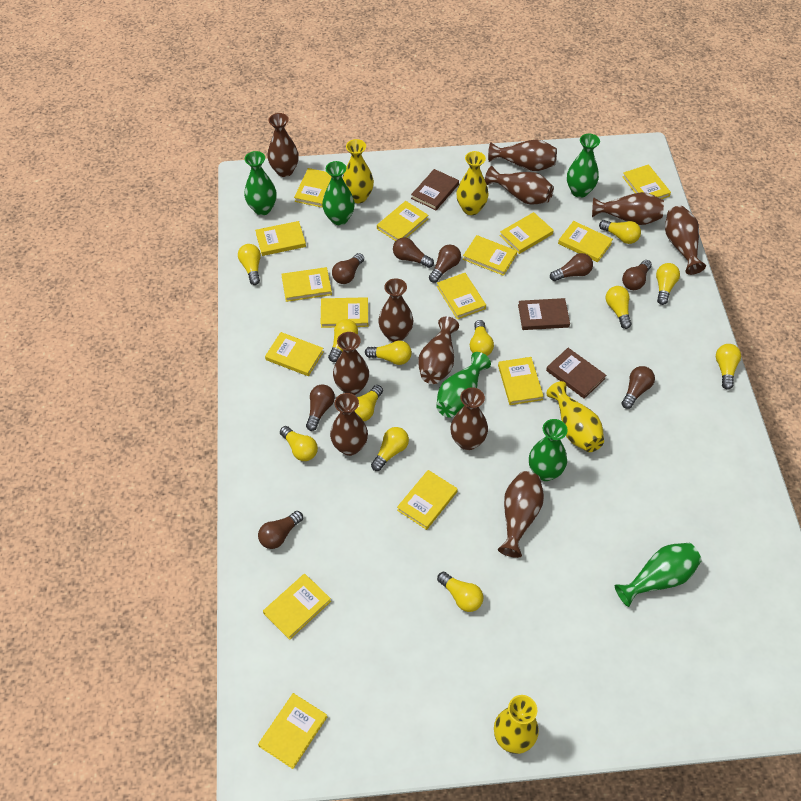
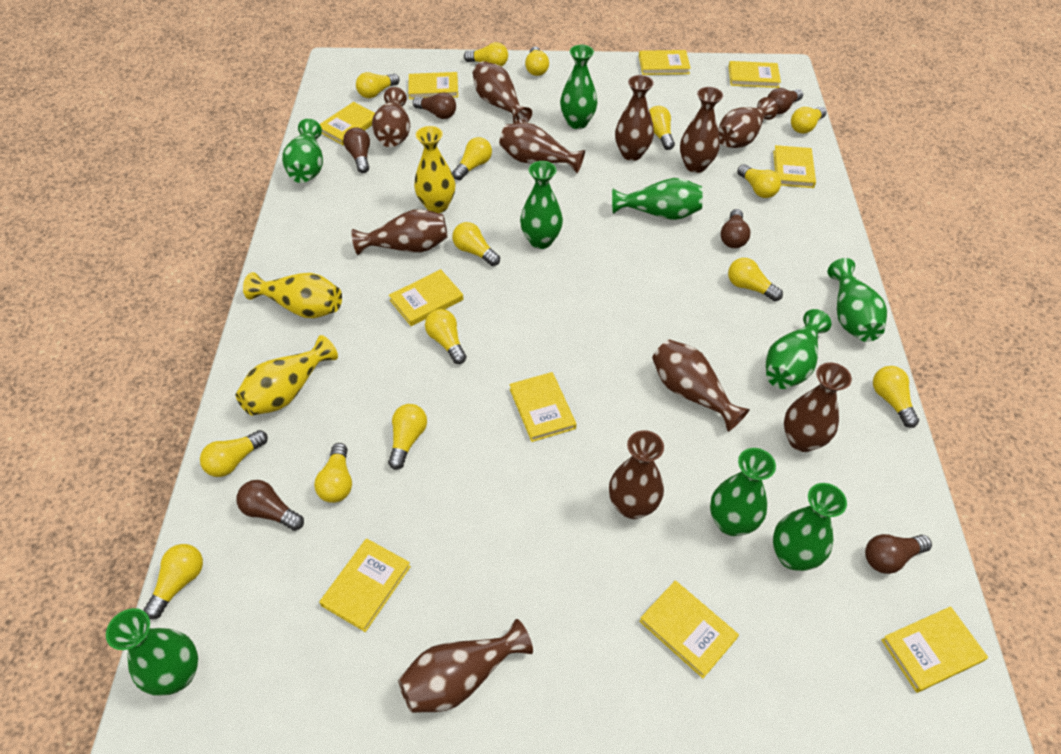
brown book: [411,169,459,210] [518,298,570,330] [546,348,606,399] = 3 -> none = 0
brown light bulb: [258,511,303,549] [306,384,335,431] [332,253,364,284] [393,237,434,268] [429,245,461,283] [550,253,593,281] [622,260,652,290] [622,366,655,409] = 8 -> [236,480,304,531] [343,127,370,173] [413,92,456,119] [721,209,751,248] [768,88,803,114] [865,534,932,574] = 6
green vase: [244,151,277,215] [322,161,355,225] [436,352,491,418] [529,419,568,481] [567,134,600,198] [615,543,702,607] = 6 -> [106,608,198,696] [282,119,323,183] [520,161,563,249] [560,45,598,129] [612,178,703,220] [710,448,776,536] [766,309,832,389] [773,483,847,571] [828,258,887,342] = 9
yellow book: [255,221,306,256] [258,693,327,769] [263,573,331,640] [265,332,324,376] [281,267,332,302] [294,168,332,208] [321,297,368,328] [377,201,428,241] [397,470,458,530] [437,273,486,320] [463,235,517,276] [498,357,544,405] [499,212,554,254] [558,221,613,262] [622,164,671,199] = 15 -> [319,538,411,632] [320,102,375,145] [389,269,464,326] [408,72,458,99] [509,372,576,442] [639,50,691,75] [639,581,739,678] [729,61,781,88] [773,145,816,188] [881,606,988,693] = 10
yellow light bulb: [238,244,261,285] [280,426,318,461] [328,319,358,362] [355,385,383,421] [365,340,412,365] [371,427,409,471] [437,572,483,612] [470,320,494,356] [599,220,641,244] [606,286,632,329] [656,263,680,305] [716,344,741,390] = 12 -> [143,544,203,619] [200,430,268,477] [314,443,352,503] [356,72,399,98] [388,404,427,470] [425,309,467,364] [452,137,492,180] [452,222,500,266] [464,42,508,67] [525,47,549,76] [649,106,675,150] [728,258,783,301] [737,164,781,198] [791,107,827,134] [873,366,919,428] = 15
yellow vase: [343,139,374,203] [457,151,489,215] [494,695,539,754] [546,381,604,452] = 4 -> [236,335,338,416] [243,272,342,318] [414,126,455,213] = 3

